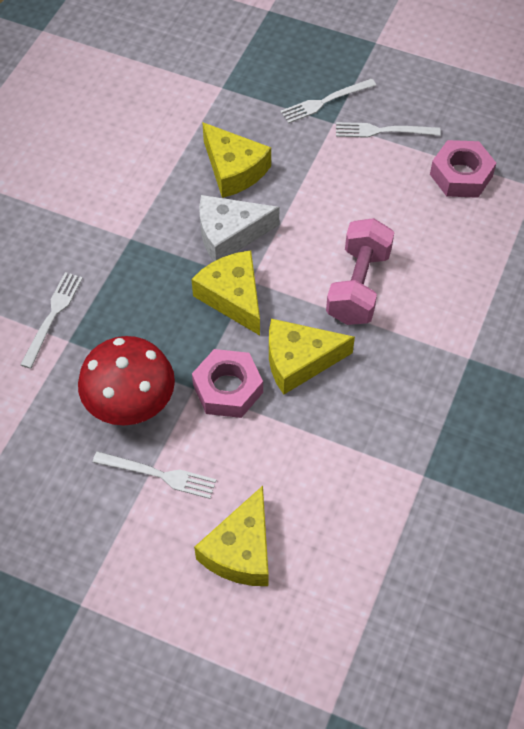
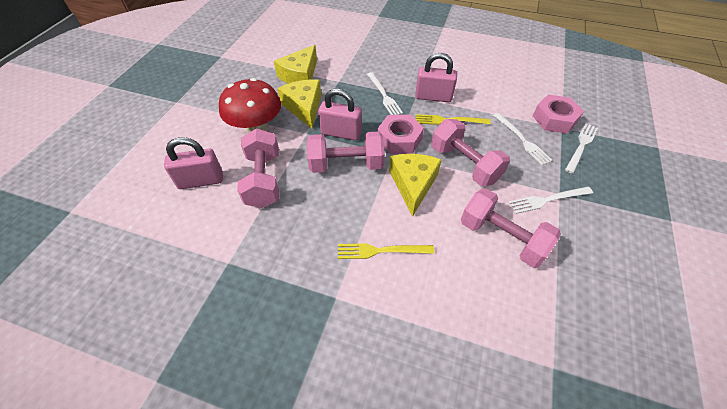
pink dumbbell: [326,218,394,325] = 1 -> [237,128,279,208] [307,132,385,173] [431,119,510,186] [461,188,561,268] = 4
pink padlock: none = 0 -> [164,137,223,189] [318,89,362,140] [415,53,457,102] = 3
white cheese: [199,195,280,261] = 1 -> none = 0
yellow cheese: [191,250,260,335] [194,486,269,586] [202,122,271,198] [269,319,355,395] = 4 -> [274,45,317,84] [277,79,321,129] [389,154,442,217] = 3
yellow fork: none = 0 -> [338,243,434,259] [416,114,491,125] = 2

